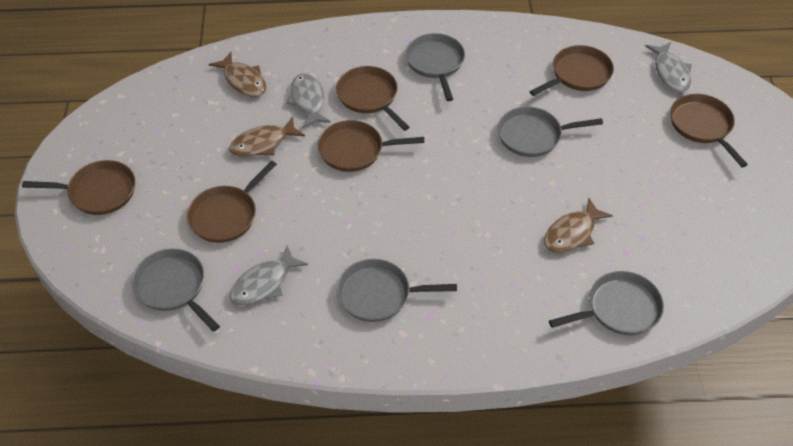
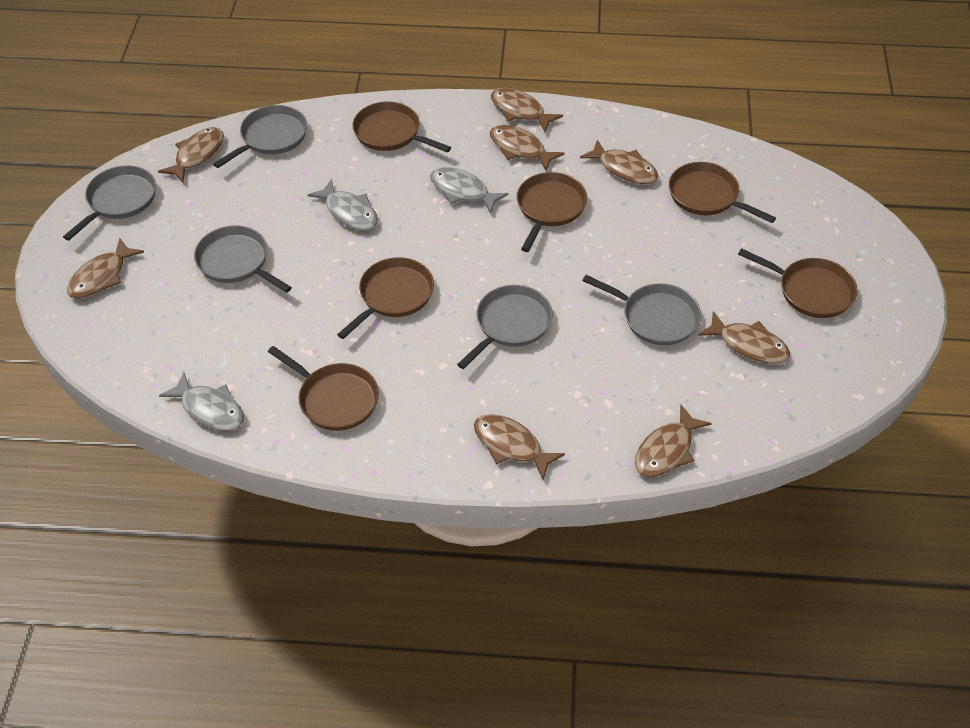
brown fish: [209,52,266,97] [229,116,305,157] [544,198,613,253] = 3 -> [67,237,144,299] [158,127,224,183] [474,414,565,480] [490,125,565,171] [491,88,563,132] [580,139,658,184] [635,405,712,477] [698,311,790,364] = 8

